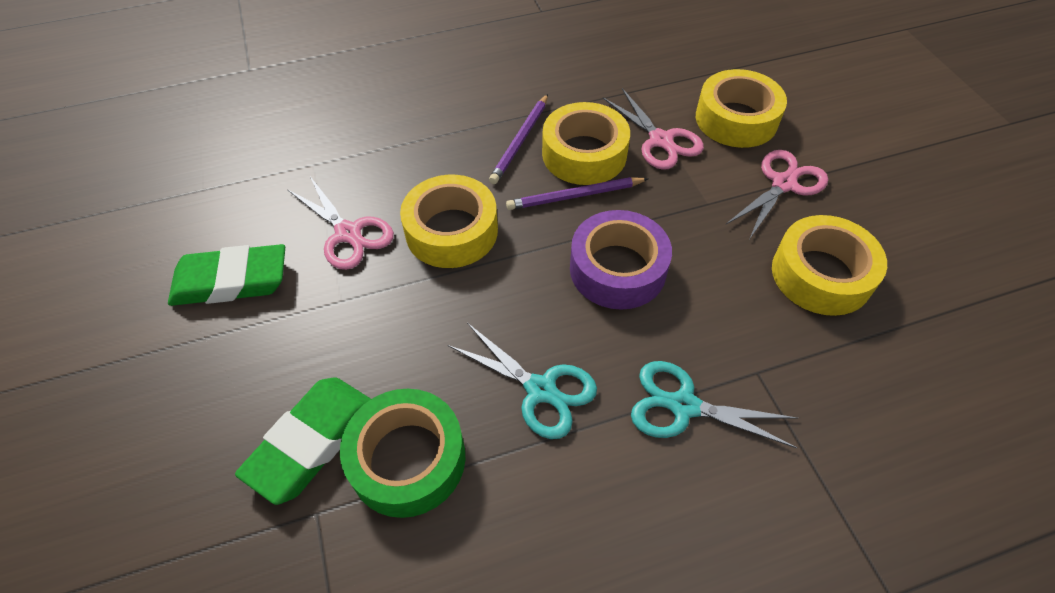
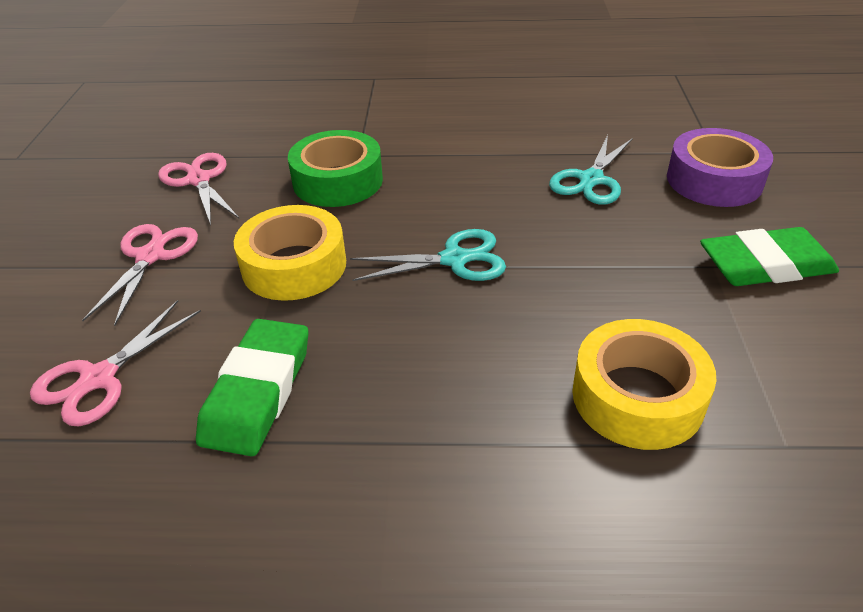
purple pencil: [489,94,548,184] [506,177,649,210] = 2 -> none = 0
yellow tape: [400,175,498,268] [542,102,630,185] [696,69,787,148] [772,215,887,316] = 4 -> [234,205,346,301] [572,319,717,450] = 2

